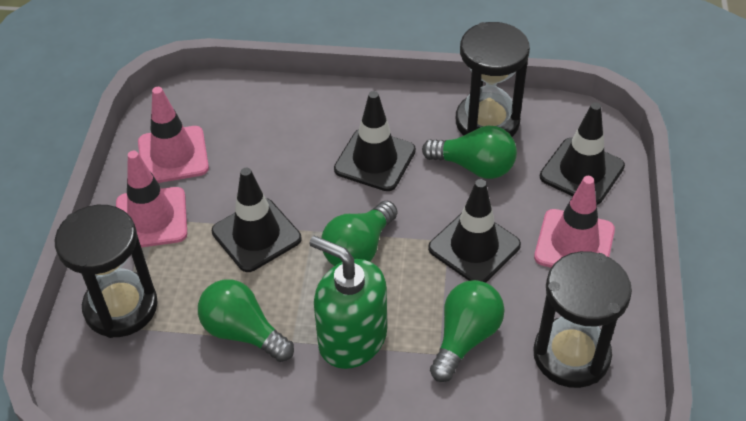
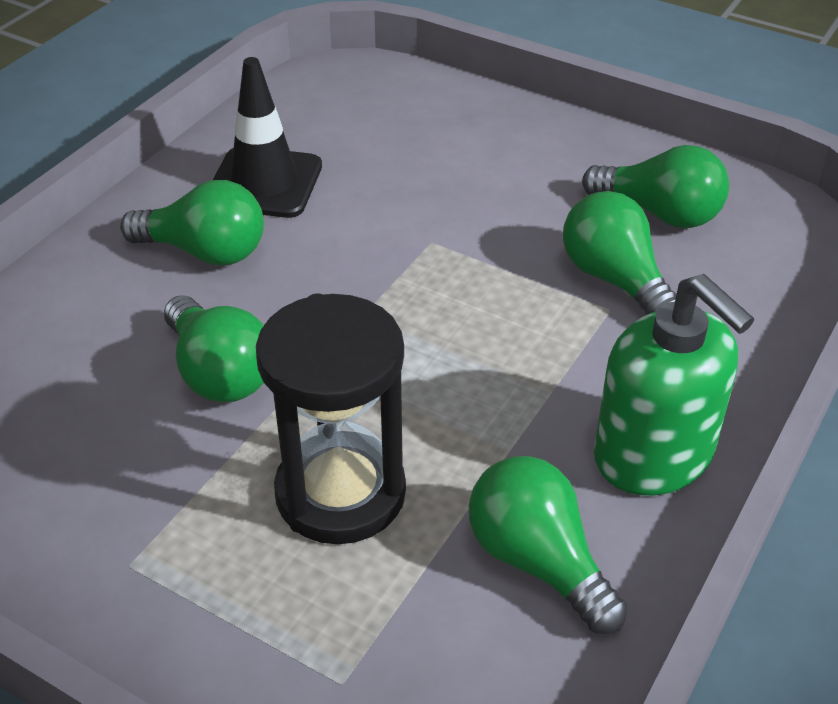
black hourglass: [55,205,158,338] [456,22,530,137] [533,251,632,388] = 3 -> [256,293,406,544] = 1
black traffic cone: [212,168,301,272] [334,91,416,191] [428,179,521,283] [540,102,625,205] = 4 -> [213,57,322,218] = 1
green light bulb: [198,279,294,362] [321,201,397,266] [422,126,517,179] [430,280,505,382] = 4 -> [120,180,264,266] [164,295,264,403] [469,456,628,634] [563,191,676,315] [582,145,729,228] = 5
pink traffic cone: [116,151,187,247] [138,87,209,183] [534,176,615,268] = 3 -> none = 0

